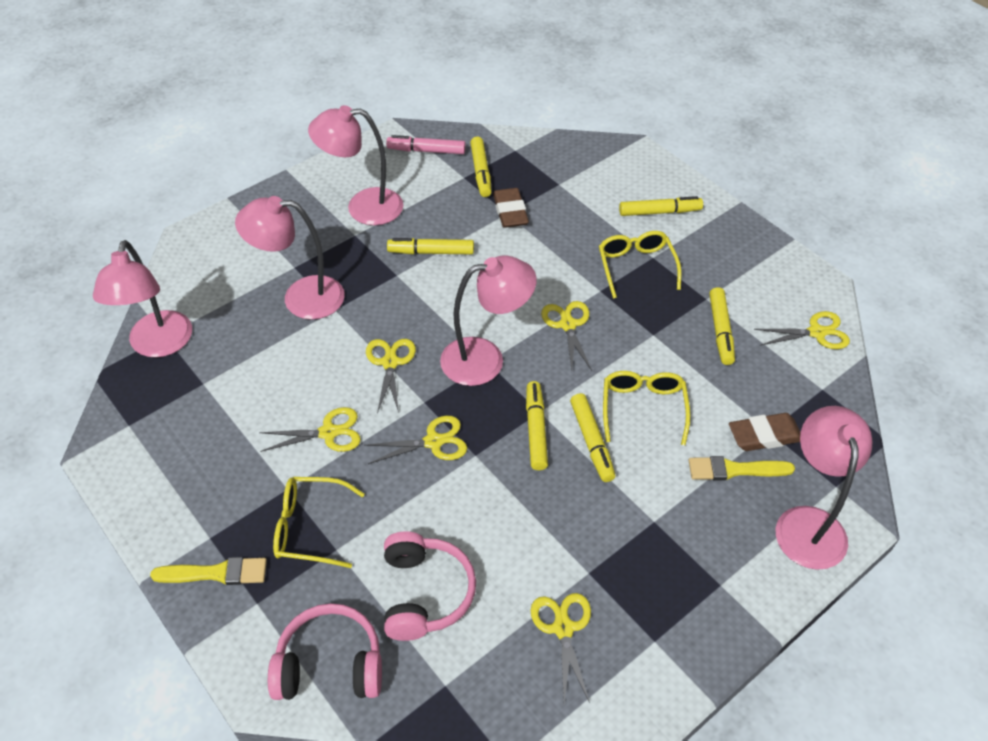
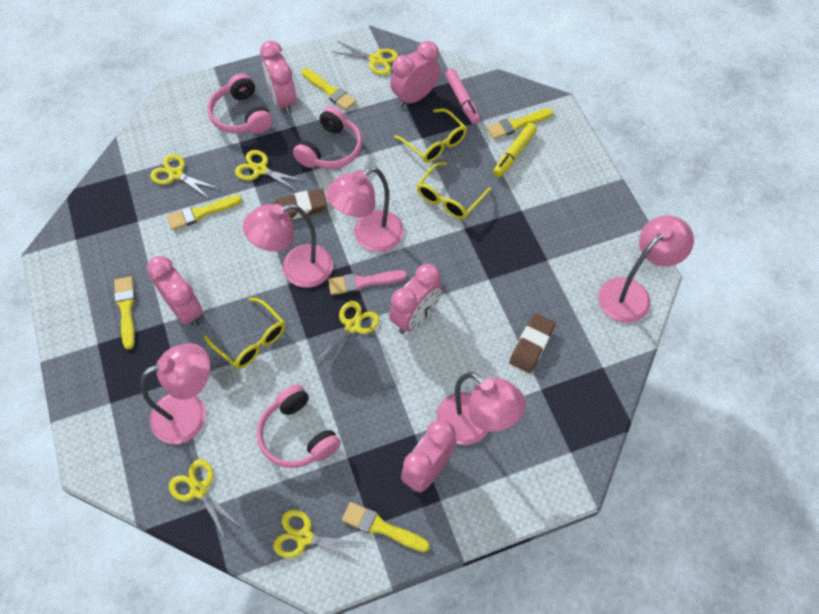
pink brush: none = 0 -> [328,270,407,295] = 1
pink clock: none = 0 -> [147,256,203,327] [260,41,296,115] [389,264,442,334] [390,41,440,107] [401,420,456,493] = 5
pink headphones: [268,603,382,700] [384,531,476,641] = 2 -> [207,73,273,134] [257,384,341,468] [293,106,362,169] = 3
yellow brush: [150,557,267,585] [689,456,795,481] = 2 -> [114,276,135,350] [167,195,242,230] [302,68,356,111] [342,502,430,552] [487,108,553,139] = 5
yellow marker: [387,238,474,254] [470,137,492,197] [526,381,548,470] [570,393,616,482] [619,196,703,216] [709,287,735,365] = 6 -> [493,123,537,177] = 1

